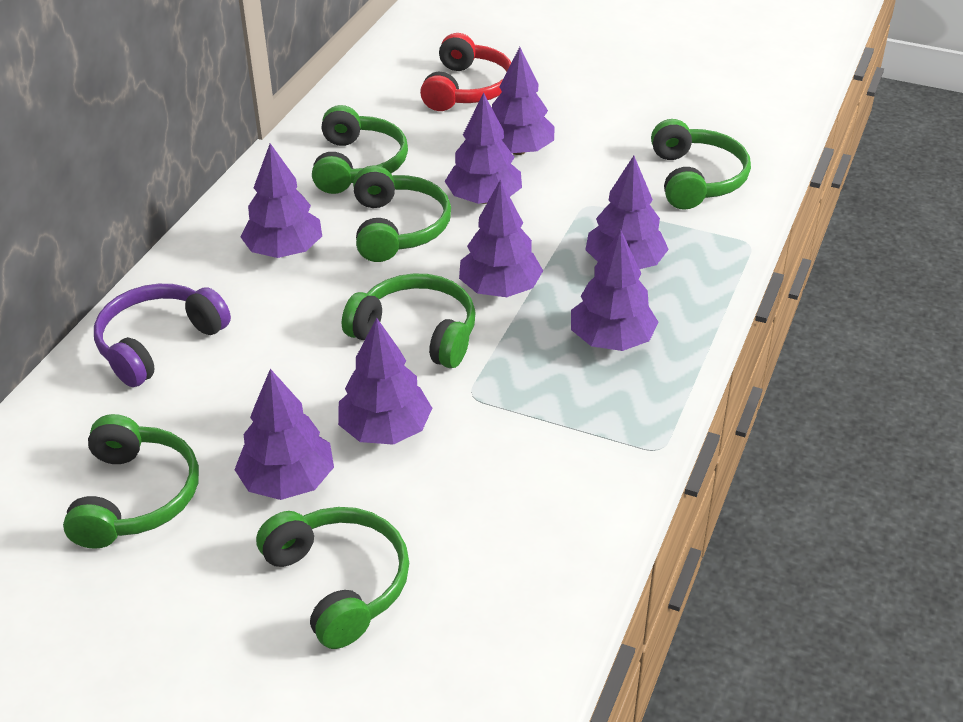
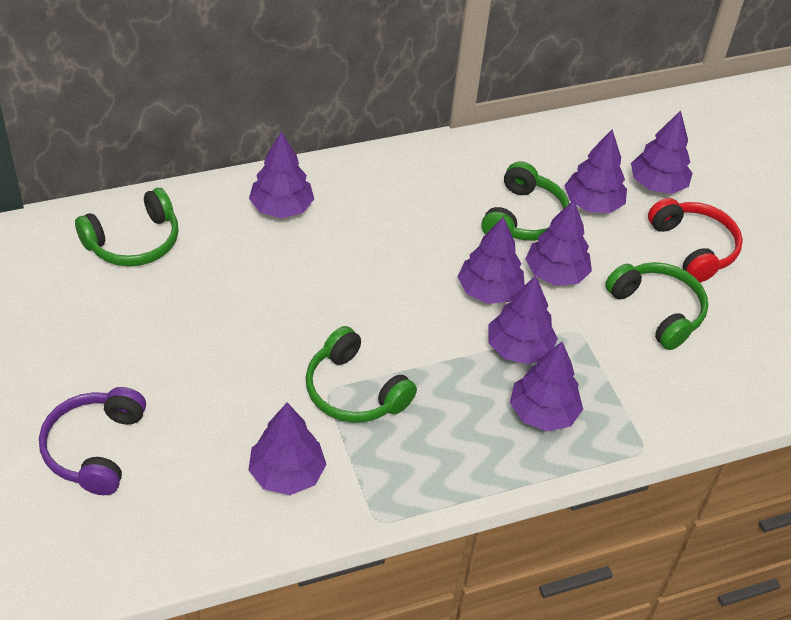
green headphones: [63,414,199,549] [256,507,409,649] [312,105,408,194] [342,274,476,368] [353,165,451,262] [651,119,751,210] = 6 -> [75,188,179,267] [306,326,417,423] [481,162,569,241] [605,262,708,350] = 4

